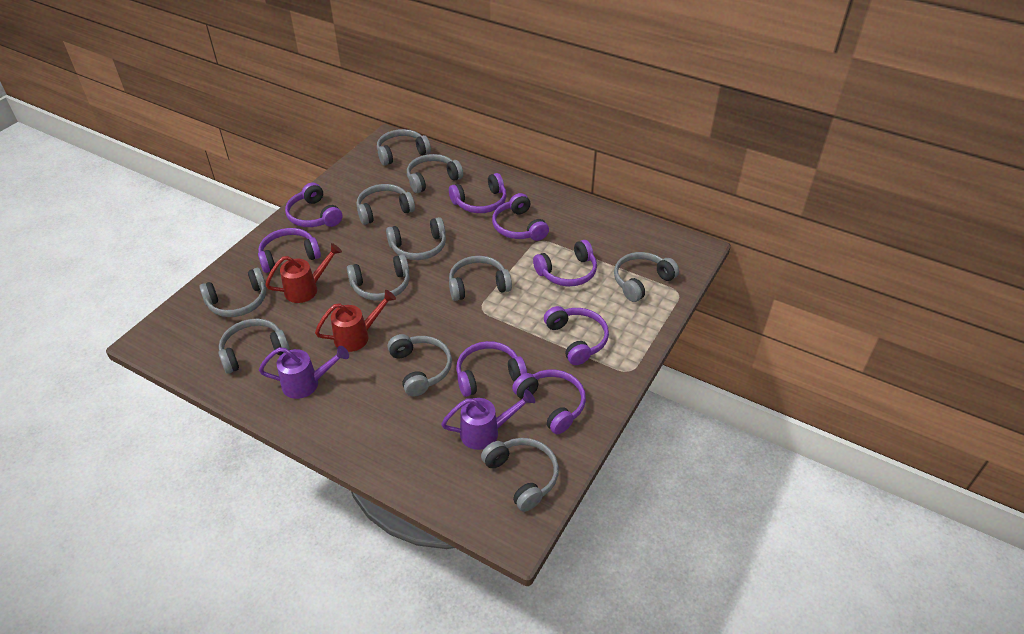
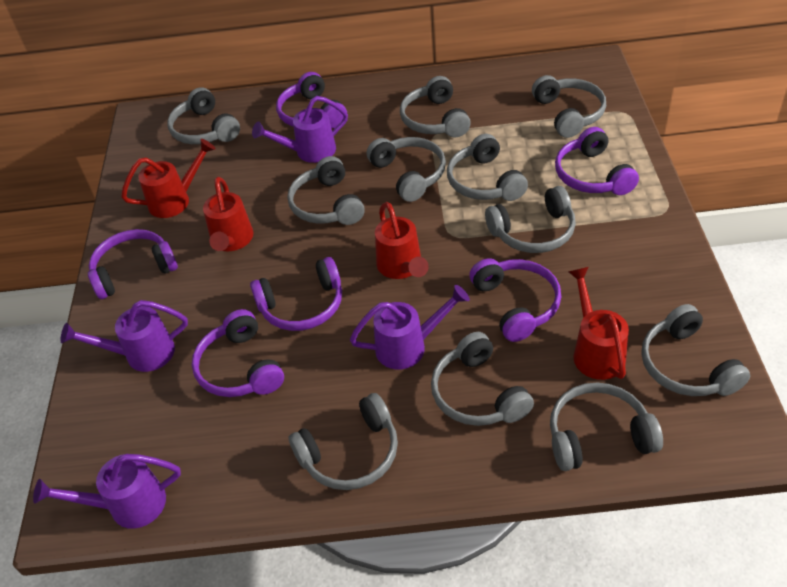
purple headphones: [258,228,321,273] [285,183,343,227] [449,173,506,213] [456,341,527,397] [492,193,549,241] [512,370,586,434] [533,240,597,286] [544,306,609,365] = 8 -> [88,229,178,299] [192,309,284,397] [250,257,342,331] [276,72,347,128] [470,258,561,342] [555,127,639,195] = 6
purple watering can: [259,346,349,399] [441,390,535,450] = 2 -> [33,454,181,529] [60,300,188,372] [252,96,348,163] [350,285,470,369] = 4
red watering can: [265,243,342,303] [315,290,396,352] = 2 -> [121,139,216,218] [203,177,253,251] [375,202,429,279] [568,267,629,380] = 4

